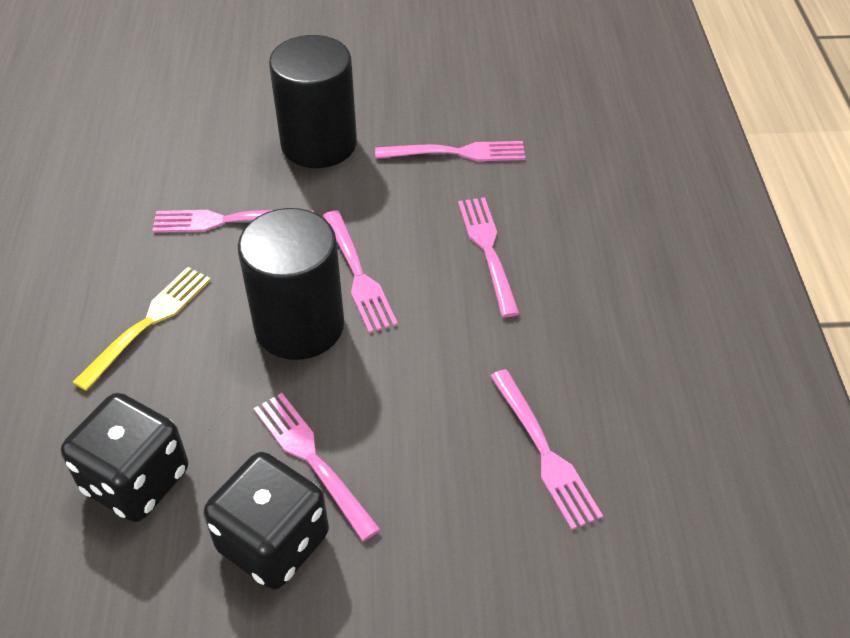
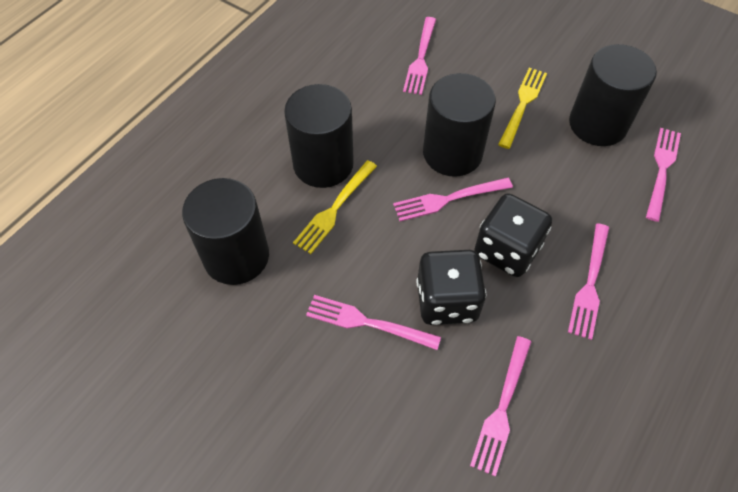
black cylinder: [238,208,344,360] [269,35,357,168] = 2 -> [182,178,269,285] [284,84,354,188] [423,73,496,177] [569,44,657,146] = 4
yellow fork: [73,267,211,391] = 1 -> [293,160,377,254] [498,68,547,149] = 2

